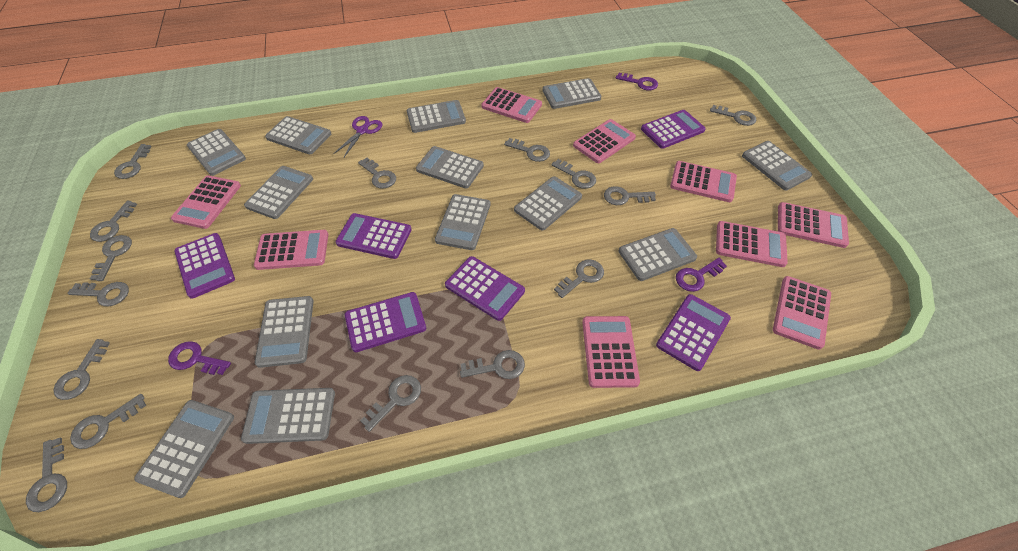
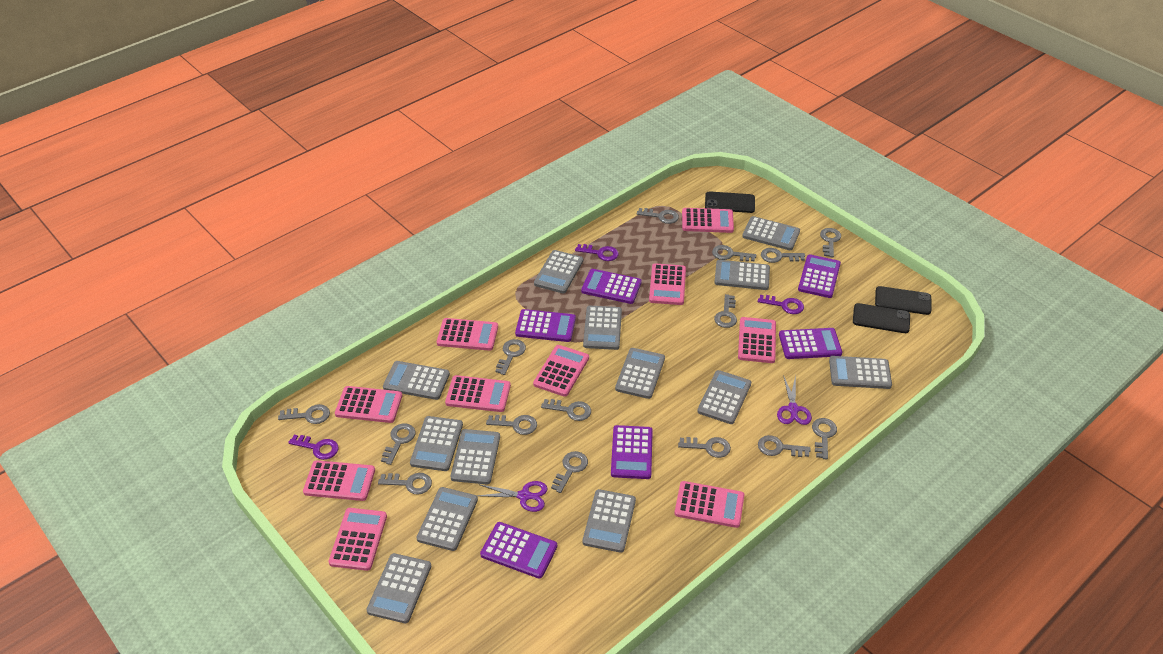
black phone: none = 0 -> [705,191,755,213] [853,303,910,333] [875,286,932,315] = 3
pink calculator: [171,175,241,229] [254,230,328,270] [481,87,542,123] [573,119,636,163] [582,316,640,388] [670,161,737,202] [716,221,788,267] [773,276,831,350] [778,202,849,248] = 9 -> [303,460,375,501] [329,508,387,571] [335,386,402,423] [437,318,498,351] [445,375,511,412] [533,345,589,397] [649,263,686,305] [674,481,744,528] [682,208,734,233] [738,317,776,363] = 10
purple scissors: [333,116,383,157] = 1 -> [477,481,548,512] [777,375,812,425] = 2

